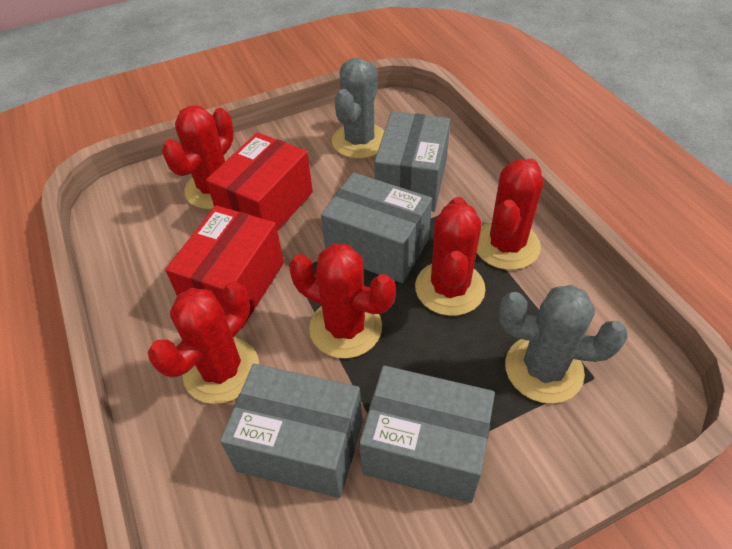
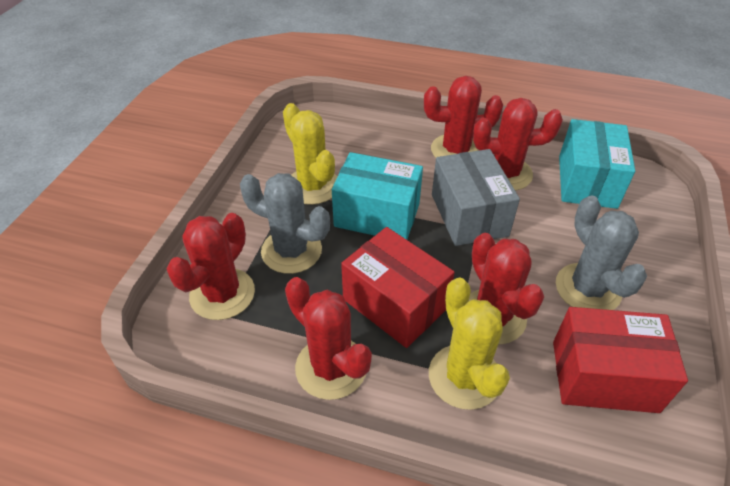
grey box: [220,364,362,498] [321,173,432,283] [359,366,495,503] [374,111,450,211] = 4 -> [432,149,520,246] = 1
turquoise box: none = 0 -> [332,152,423,240] [559,119,635,209] = 2
yellow cactus: none = 0 -> [283,103,337,205] [429,277,510,410] = 2

